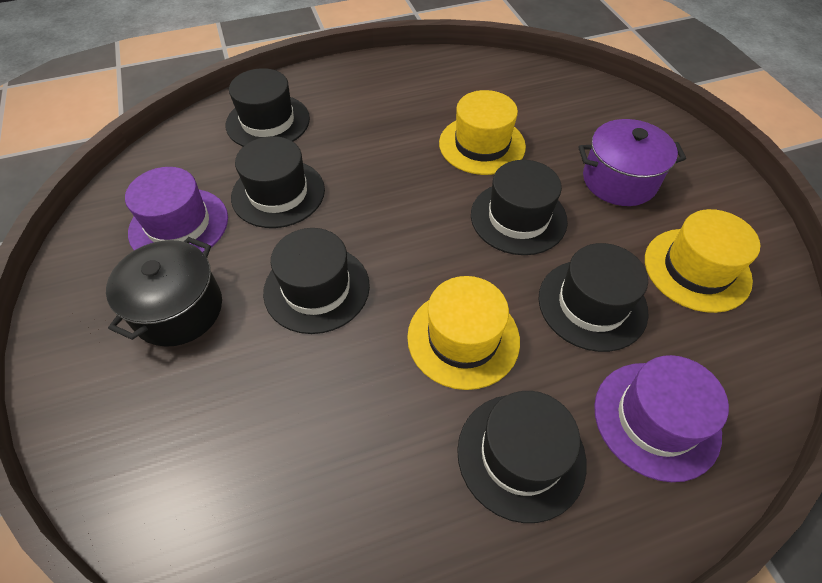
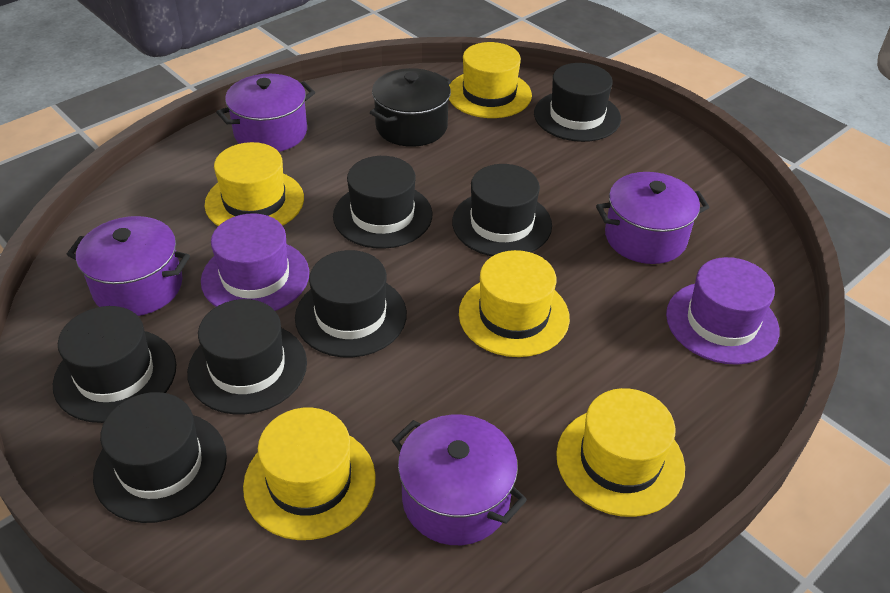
black hat: [226,68,310,147] [231,136,325,228] [263,228,370,334] [457,391,587,523] [471,160,568,255] [538,243,649,352] = 6 -> [53,306,177,423] [93,392,227,523] [187,299,307,414] [295,250,407,357] [333,156,432,249] [452,164,552,256] [534,63,621,142] = 7
purple pot: [578,119,686,206] = 1 -> [66,216,190,316] [216,74,315,152] [392,414,527,545] [596,172,710,264] = 4
yellow hat: [407,276,520,390] [439,90,526,175] [645,209,760,313] = 3 -> [205,142,304,226] [243,408,376,540] [449,42,532,118] [459,250,570,357] [556,388,685,517] = 5

